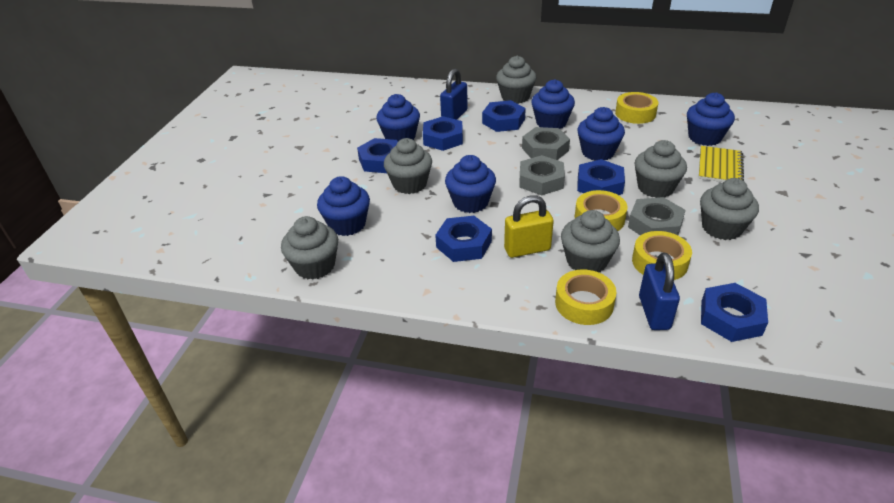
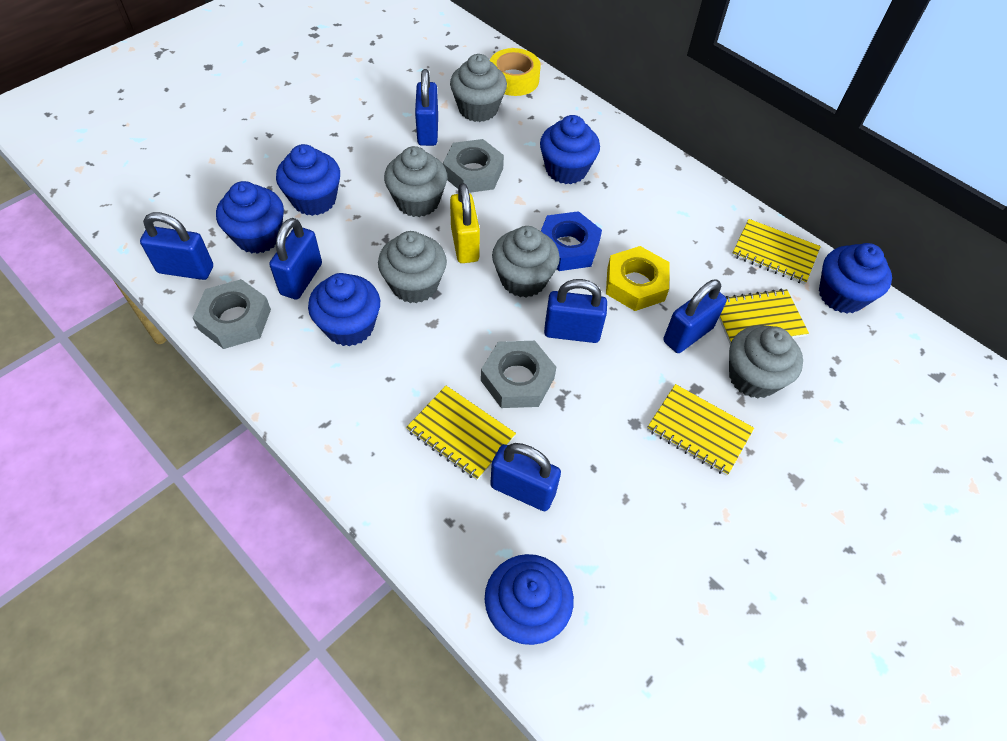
blue nut: [357,138,398,173] [423,116,463,151] [435,216,492,262] [482,100,526,132] [577,159,625,195] [701,283,768,342] = 6 -> [541,211,602,271] = 1
blue padlock: [440,69,468,120] [639,253,680,330] = 2 -> [140,212,213,280] [269,218,322,300] [415,69,438,146] [490,443,561,511] [544,279,607,343] [663,280,727,353] = 6
grey cupcake: [281,216,338,280] [384,138,432,194] [496,56,536,104] [561,210,620,272] [635,140,687,198] [700,178,759,240] = 6 -> [378,231,447,303] [384,146,447,217] [450,54,507,122] [492,226,560,297] [729,325,803,398] = 5
yellow notebook: [699,146,744,182] = 1 -> [406,386,516,480] [647,384,754,476] [719,289,809,344] [732,219,821,284] = 4
yellow nut: none = 0 -> [606,246,669,311] = 1
yellow tape: [555,269,617,325] [575,190,628,231] [615,92,658,124] [632,231,692,280] = 4 -> [490,48,541,96] = 1

